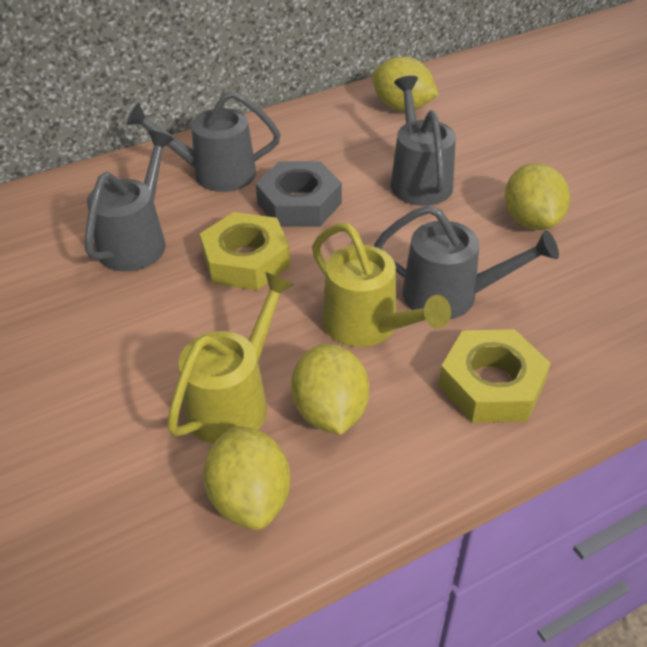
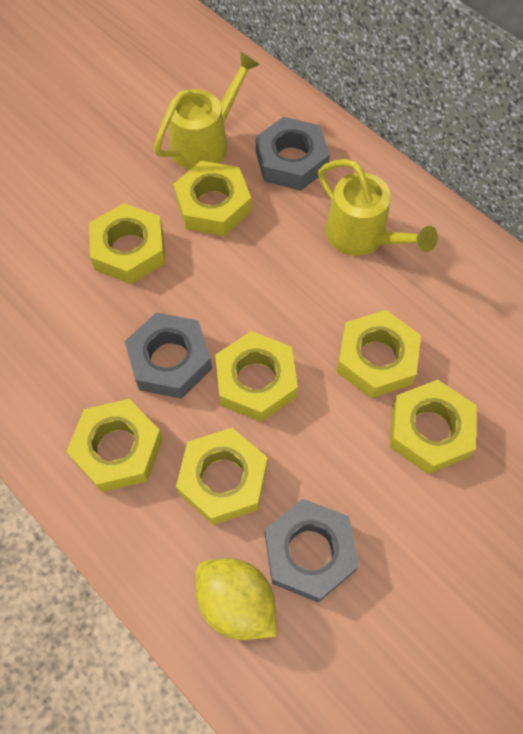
grey nut: [256,161,342,227] = 1 -> [125,313,212,399] [256,117,330,191] [265,499,359,603] = 3
grey watering can: [85,130,174,271] [126,91,281,192] [374,205,559,319] [390,76,456,206] = 4 -> none = 0
yellow lemon: [203,426,290,530] [291,344,370,435] [372,57,439,111] [505,163,570,230] = 4 -> [195,558,276,640] = 1
yellow nut: [200,212,290,290] [439,329,551,423] = 2 -> [66,399,163,492] [89,203,165,284] [173,161,251,236] [176,428,267,525] [215,331,298,422] [337,310,421,398] [390,380,477,474] = 7

